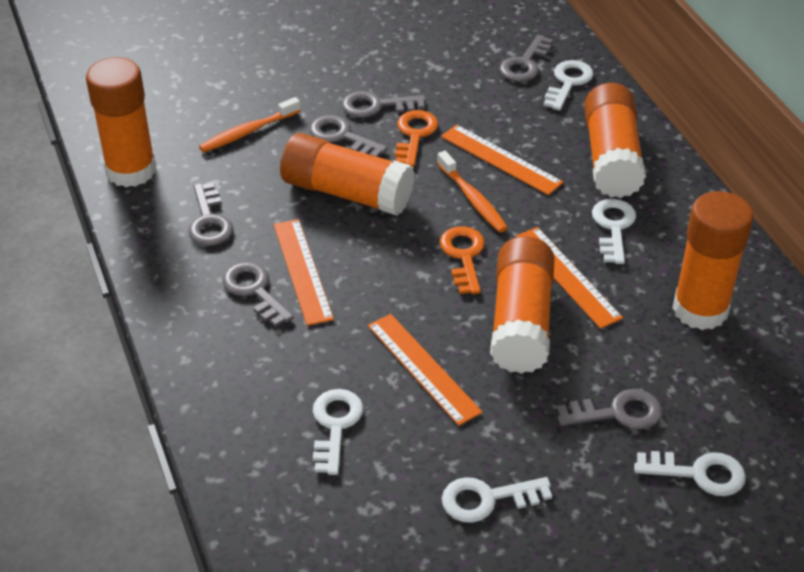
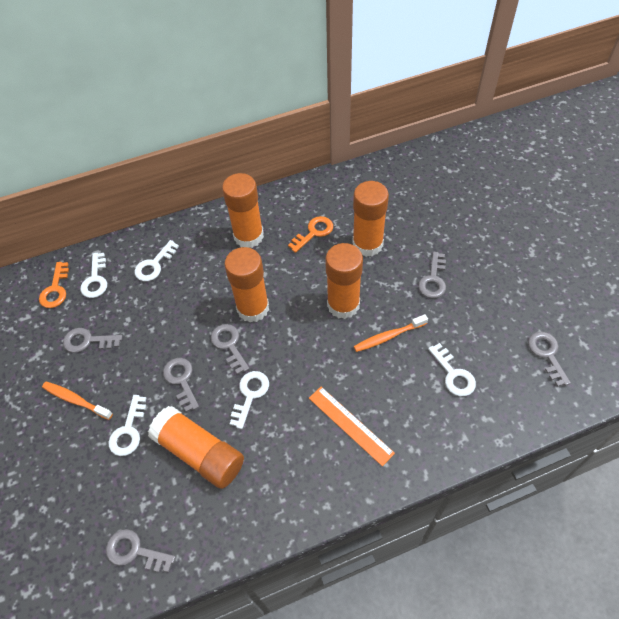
orange ruler: [274,219,334,326] [368,314,483,426] [441,125,563,195] [516,227,623,329] = 4 -> [309,387,395,466] = 1

